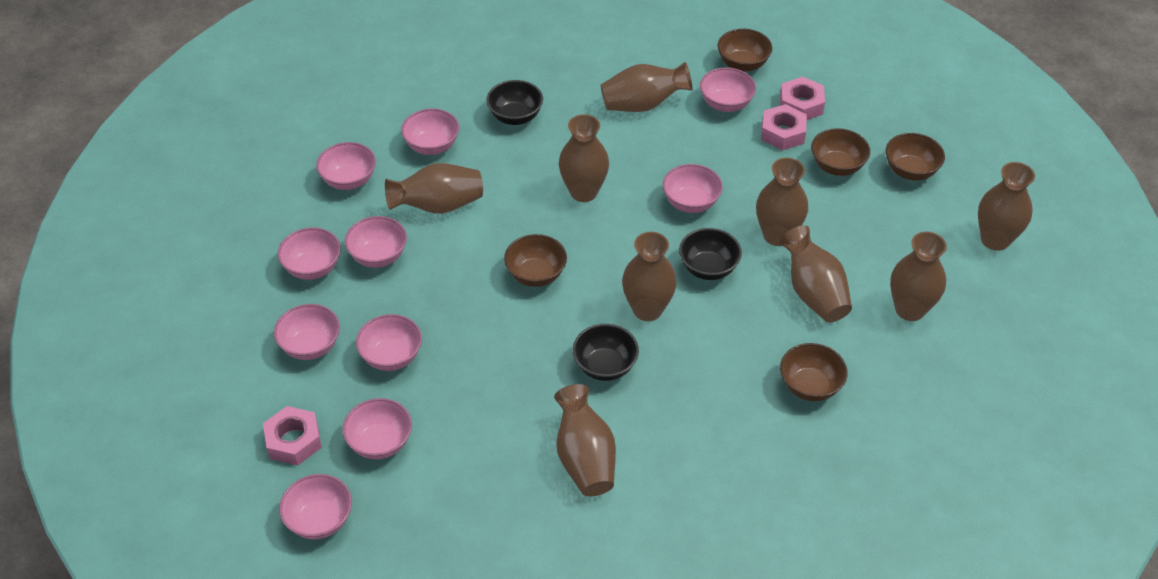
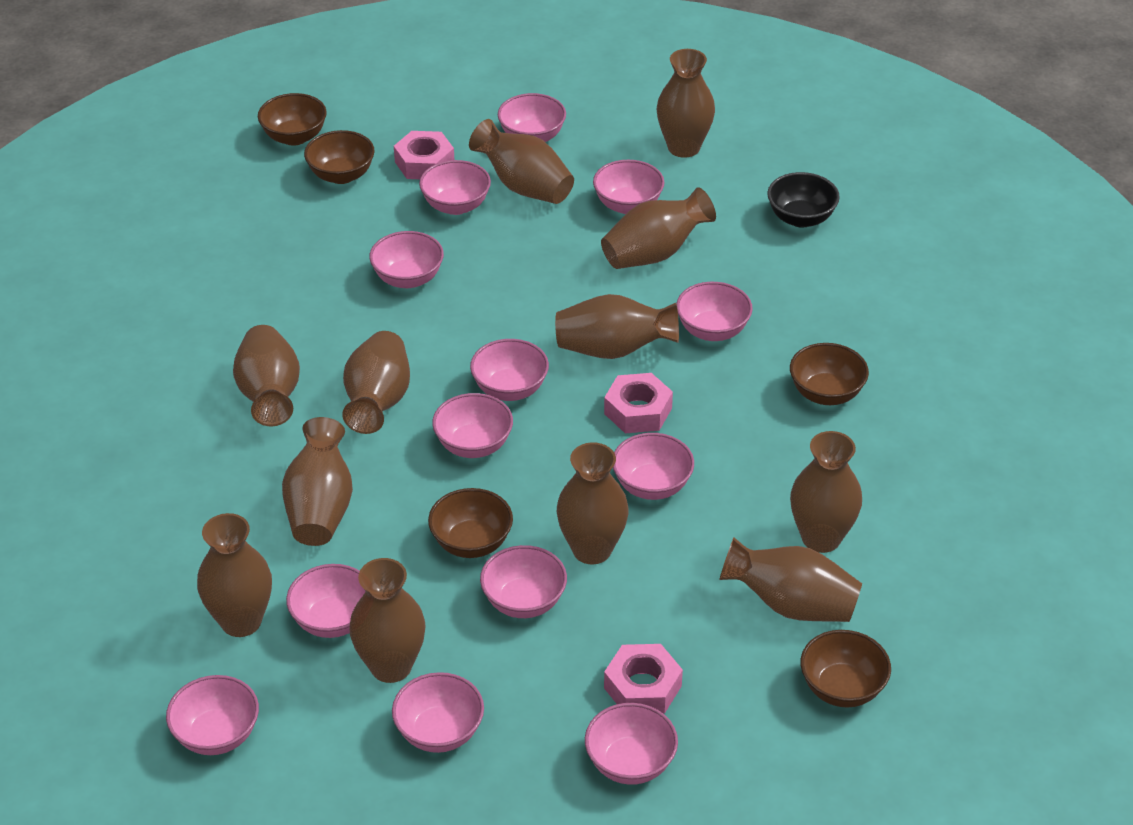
black bowl: [486,80,543,125] [573,324,639,381] [679,228,742,280] = 3 -> [767,172,840,228] = 1
brown vase: [385,163,483,214] [554,384,616,496] [559,114,609,202] [601,62,692,112] [622,232,677,321] [756,158,808,246] [780,225,852,323] [890,231,947,321] [978,162,1035,251] = 9 -> [197,513,272,637] [233,325,300,426] [282,417,353,546] [342,331,410,434] [349,558,426,683] [469,119,574,204] [555,294,679,359] [557,442,629,564] [601,187,716,269] [657,49,715,158] [719,538,862,622] [790,431,862,553] = 12
pink bowl: [274,304,340,360] [278,227,341,280] [279,474,352,539] [316,142,376,190] [342,398,412,459] [345,216,407,268] [356,314,422,371] [401,109,459,155] [663,164,723,213] [700,67,756,112] = 10 -> [166,675,259,755] [286,564,366,638] [369,231,444,288] [392,672,484,753] [419,160,491,215] [432,393,513,458] [470,339,549,401] [480,545,567,618] [498,93,566,142] [585,703,678,785] [593,160,664,214] [613,433,694,500] [676,282,753,341] = 13

